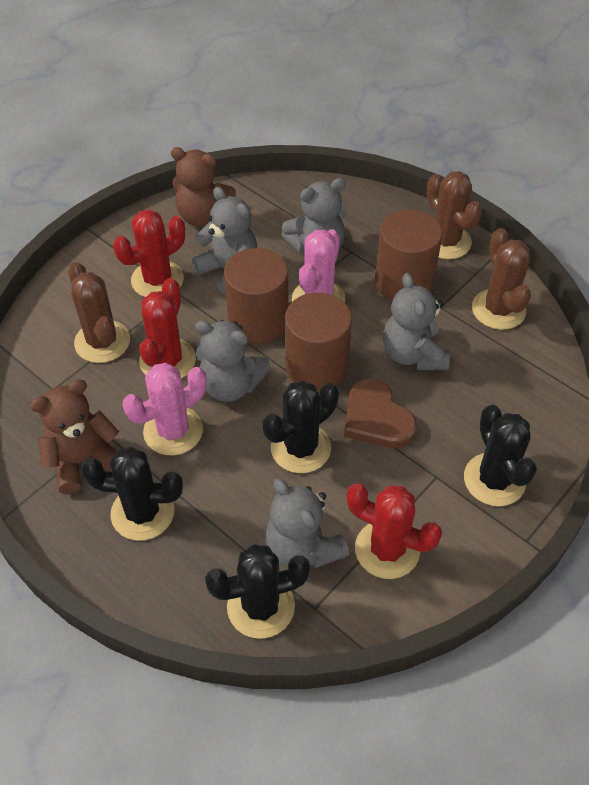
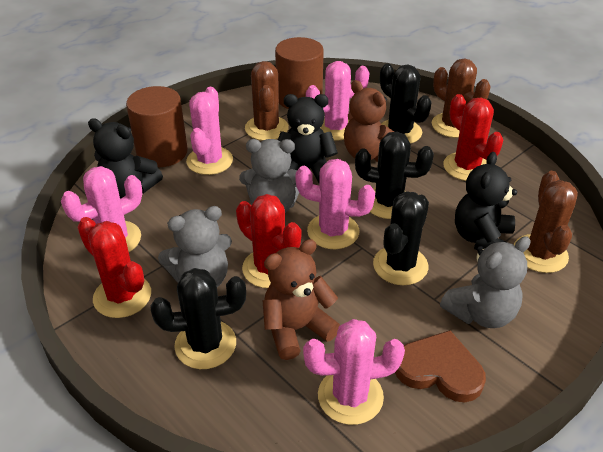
black teddy bear: none = 0 -> [88,118,163,199] [278,94,338,183] [455,152,517,250] = 3
brown cylinder: [224,248,289,344] [285,292,352,391] [375,210,442,301] = 3 -> [126,86,188,167] [275,37,324,109] = 2
grey teddy bear: [192,187,257,295] [195,320,271,402] [265,478,349,568] [281,178,347,255] [383,273,450,370] = 5 -> [158,206,232,287] [239,139,299,213] [440,236,531,328] = 3
pink cactus: [123,363,207,455] [292,229,345,303] = 2 -> [61,166,142,252] [186,87,233,175] [295,159,375,249] [303,319,405,425] [306,61,369,140] = 5

